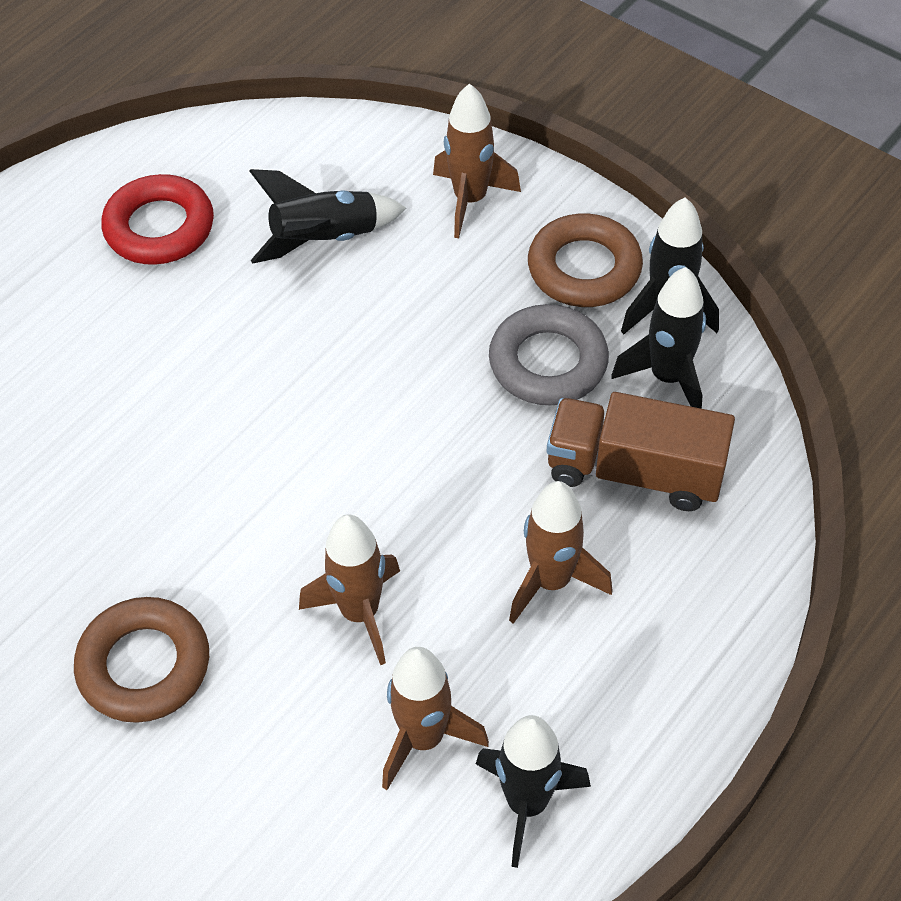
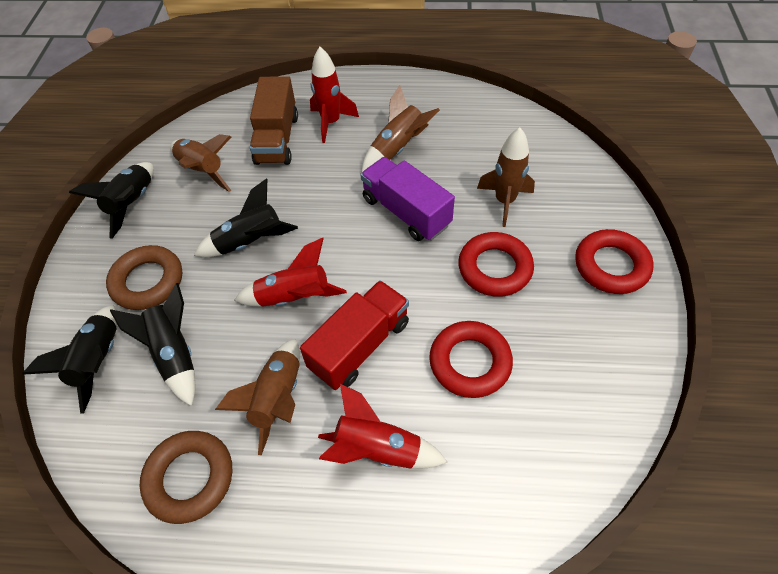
grey ring: [489,304,609,405] = 1 -> none = 0
purple truck: none = 0 -> [360,157,455,241] = 1
red ring: [101,174,214,265] = 1 -> [429,321,513,398] [458,232,534,297] [575,229,654,294] = 3
red rocket: none = 0 -> [234,238,347,307] [310,47,359,143] [318,384,447,469] = 3
red truck: none = 0 -> [300,280,409,390] = 1

